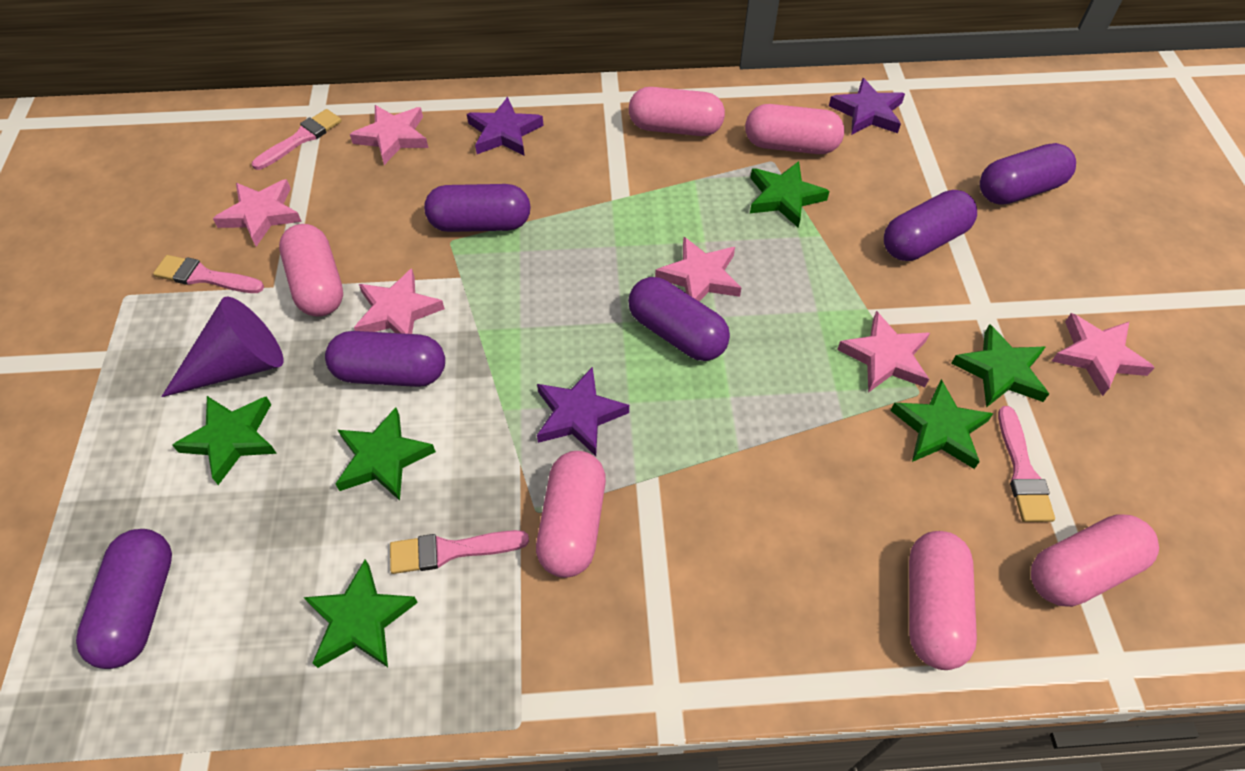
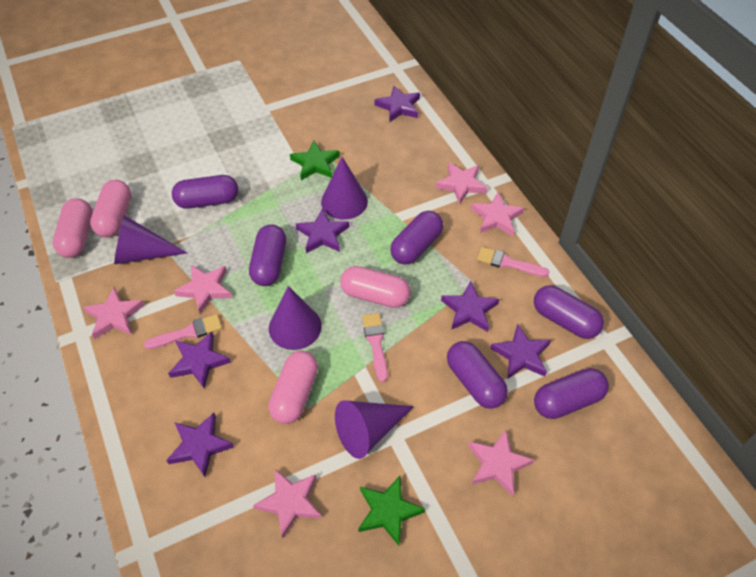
green star: [172,396,277,485] [304,559,418,668] [336,407,436,501] [750,161,830,228] [891,379,994,469] [951,324,1049,408] = 6 -> [290,140,340,180] [358,476,425,546] = 2
pink brush: [153,255,264,293] [252,109,342,170] [390,530,529,574] [998,406,1055,522] = 4 -> [144,314,222,349] [362,313,388,382] [477,247,549,277] = 3
pink capsule: [279,224,343,316] [536,451,606,578] [629,87,725,136] [745,104,844,154] [909,531,977,670] [1031,514,1159,607] = 6 -> [53,198,93,258] [90,180,131,237] [269,351,318,424] [340,266,411,308] = 4
purple cone: [161,296,284,397] = 1 -> [114,215,187,264] [269,286,322,350] [321,157,368,219] [335,400,414,459] = 4
purple star: [467,97,544,156] [537,367,629,456] [829,78,905,135] = 3 -> [166,413,234,477] [168,332,231,389] [296,208,349,253] [375,86,420,122] [441,281,500,332] [490,324,551,378] = 6

